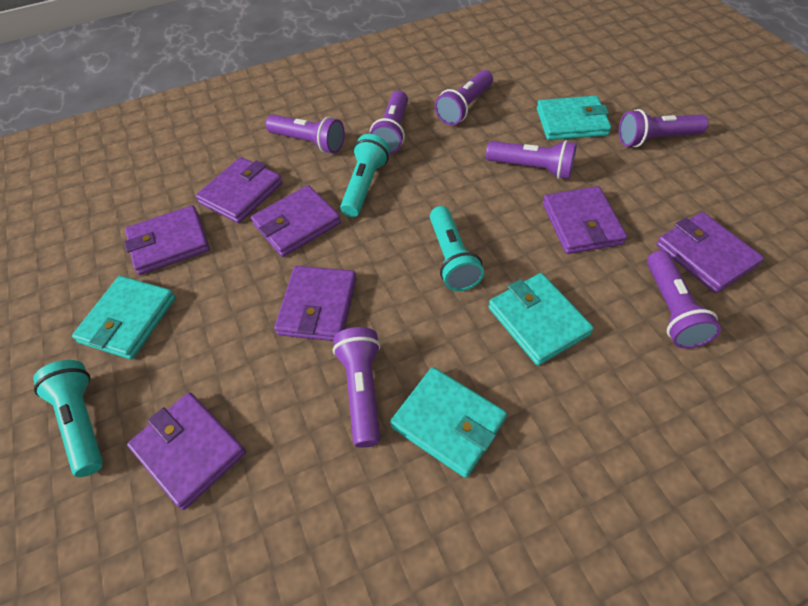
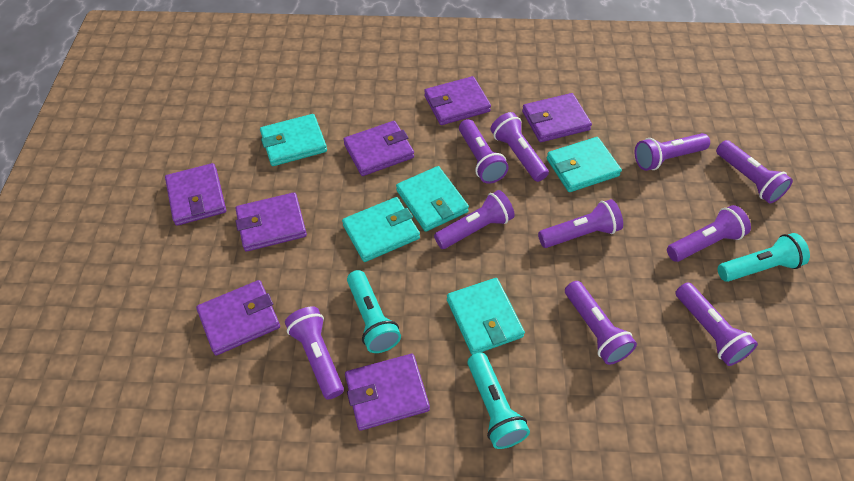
purple flashlight: [266,115,345,153] [333,327,381,448] [370,91,408,154] [435,70,493,125] [486,140,577,179] [619,109,709,147] [647,250,721,349] = 7 -> [285,307,344,400] [434,190,515,249] [459,119,509,184] [491,112,549,182] [538,199,623,248] [565,281,637,365] [635,133,710,171] [667,205,751,262] [675,282,758,366] [716,140,793,203] = 10
turquoise wallet: [72,276,176,360] [390,367,507,478] [488,273,594,366] [537,96,611,140] = 4 -> [260,114,327,166] [342,197,420,262] [396,166,469,232] [447,278,525,355] [547,137,622,192] = 5

